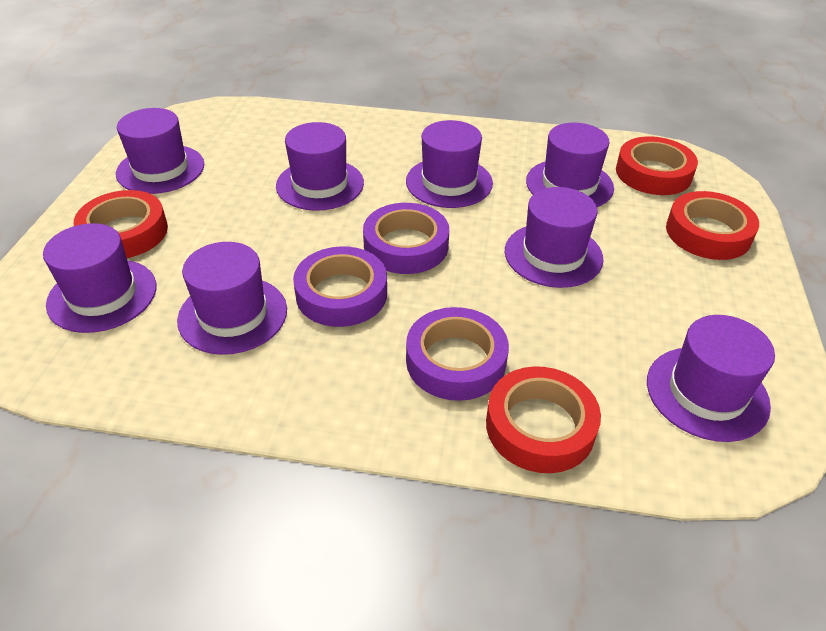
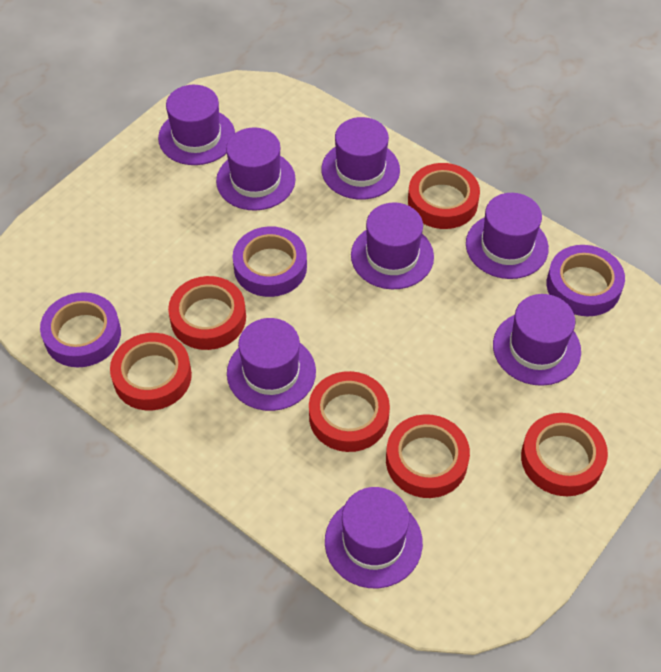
red tape: [74,190,168,258] [486,366,601,473] [616,136,698,195] [666,191,759,260] = 4 -> [110,333,192,410] [168,276,246,350] [309,371,390,452] [386,414,470,498] [408,163,480,229] [521,413,608,496] = 6

